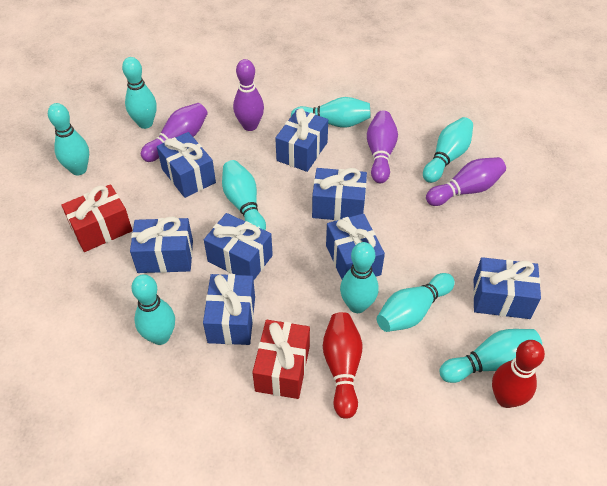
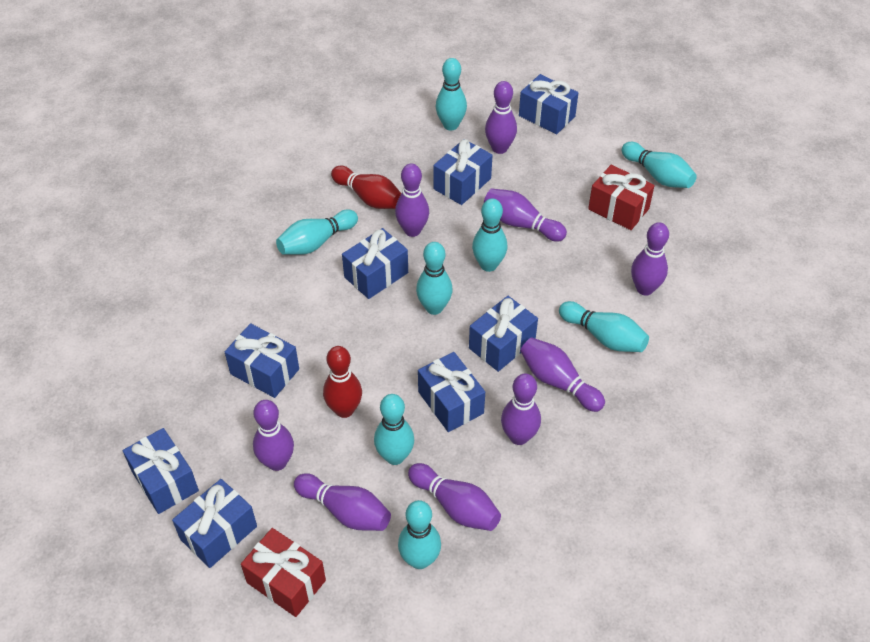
purple bowling pin: [141,103,208,162] [233,59,264,131] [367,111,398,183] [426,157,506,206] = 4 -> [253,400,294,471] [294,473,391,531] [395,164,429,237] [408,463,501,531] [484,188,567,241] [485,81,517,154] [501,374,541,445] [520,337,605,412] [631,222,669,296] = 9
turquoise bowling pin: [48,103,89,175] [122,57,157,129] [131,274,175,345] [222,160,266,230] [291,97,370,128] [340,242,378,313] [377,273,455,332] [423,117,473,183] [439,329,542,383] = 9 -> [276,210,358,255] [374,394,414,465] [398,500,441,569] [416,242,453,315] [436,58,467,130] [472,198,507,272] [559,301,649,352] [622,142,697,188] = 8

